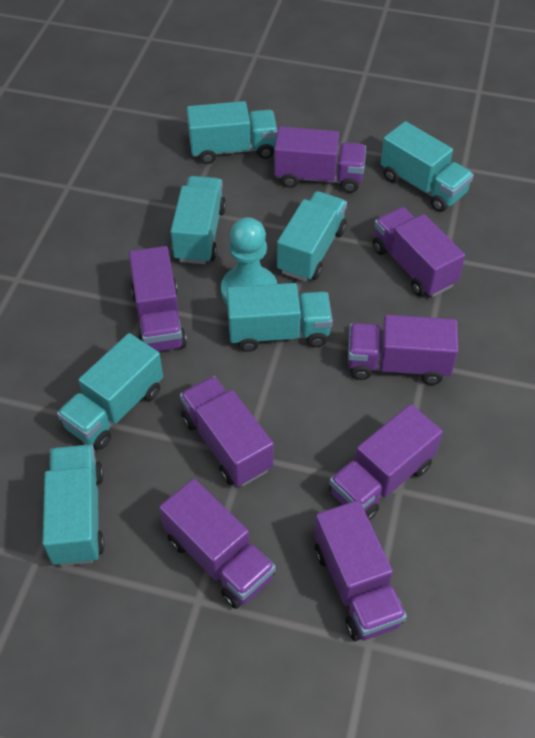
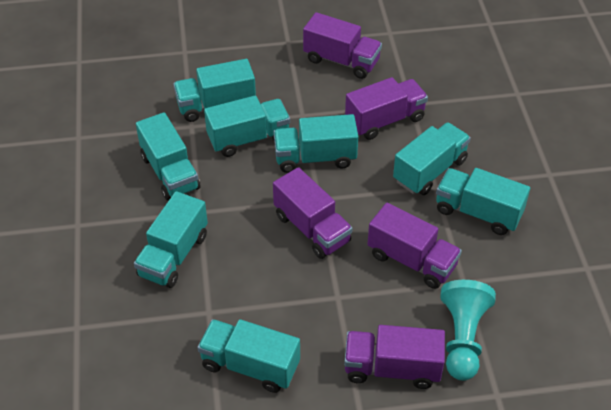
purple truck: [129,246,187,351] [159,479,276,609] [180,376,274,486] [274,126,366,193] [314,500,407,641] [329,404,443,521] [348,315,458,385] [373,207,465,297] = 8 -> [273,167,352,259] [303,12,382,79] [344,325,445,389] [345,77,428,140] [368,203,462,289] = 5
turquoise truck: [43,445,105,566] [57,333,163,450] [170,176,226,264] [187,101,278,164] [227,283,333,352] [277,191,347,281] [380,121,474,212] = 7 -> [134,191,208,288] [136,112,200,201] [173,59,256,122] [197,319,300,393] [204,96,290,157] [274,114,358,173] [393,122,471,195] [436,168,530,235] = 8

